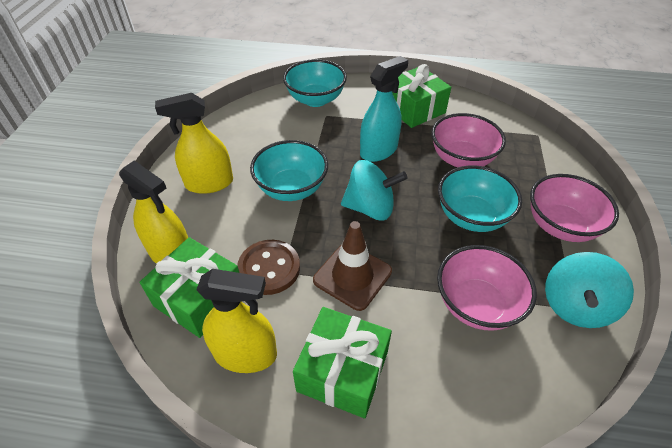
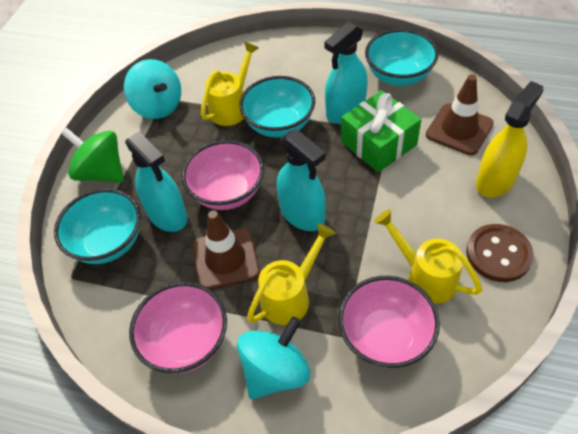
brown traffic cone: [313,221,392,311] = 1 -> [193,210,260,290] [426,75,494,155] = 2
green gift: [140,237,239,338] [293,307,392,418] [392,64,451,128] = 3 -> [341,90,421,172] = 1
green spinning top: none = 0 -> [61,127,124,182] = 1
turquoise spray bottle: [360,56,408,162] = 1 -> [125,132,188,232] [277,129,326,231] [324,22,368,124] = 3
yellow spray bottle: [119,160,188,264] [155,93,233,194] [196,269,277,373] = 3 -> [476,81,544,198] = 1
yellow watering can: none = 0 -> [201,42,259,126] [247,223,336,325] [374,209,482,304] = 3

